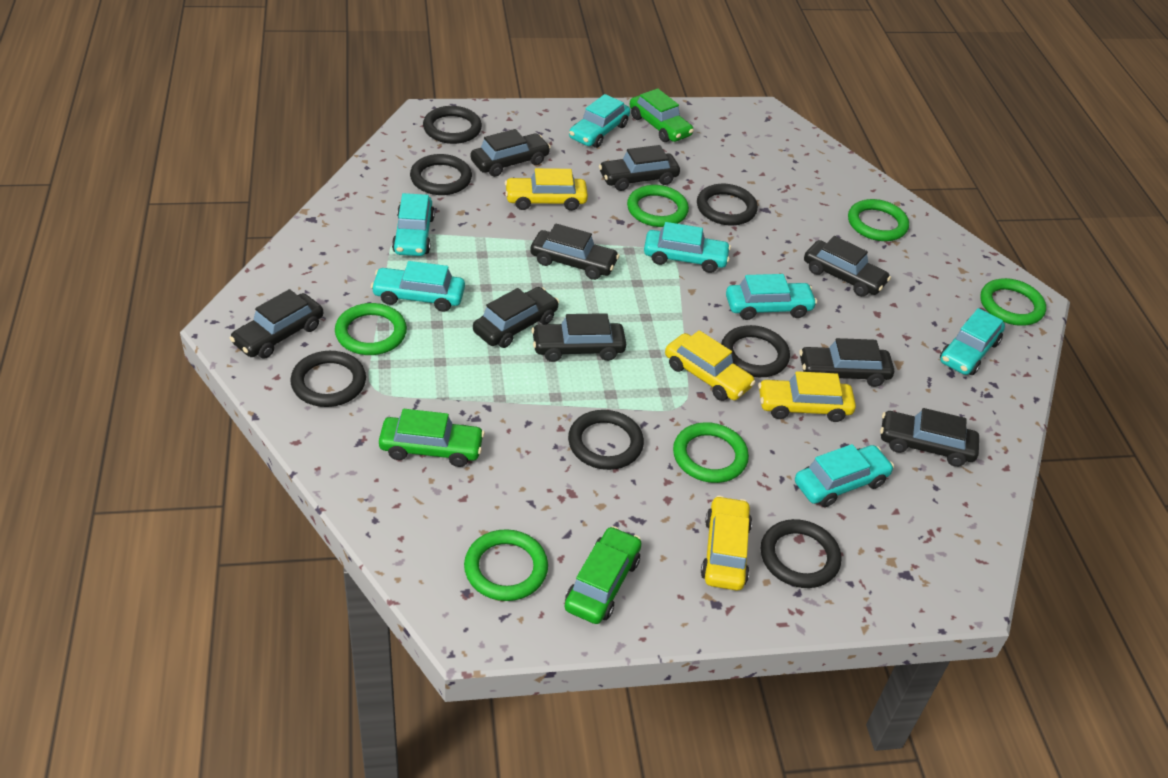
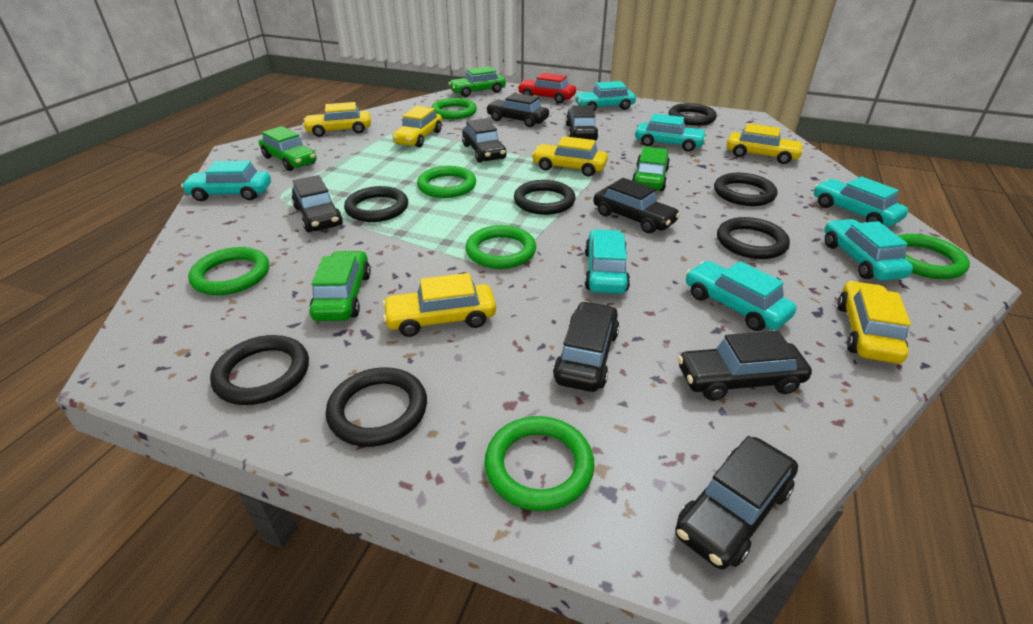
black car: [229,289,323,358] [471,129,551,177] [473,287,559,348] [530,224,620,280] [531,313,626,362] [599,145,680,191] [799,338,894,387] [804,236,891,297] [880,408,979,467] = 9 -> [292,175,343,232] [462,118,506,163] [486,93,549,127] [553,301,620,392] [566,105,598,140] [593,178,680,234] [675,436,798,570] [678,331,812,401] = 8
green car: [379,409,485,467] [565,526,642,624] [629,88,694,142] = 3 -> [259,126,317,171] [310,251,371,321] [448,66,506,97] [632,147,670,191] = 4
red car: none = 0 -> [517,73,576,103] = 1
yellow car: [505,168,588,211] [665,330,756,401] [701,495,752,591] [758,371,856,422] = 4 -> [303,102,371,137] [382,273,496,337] [392,106,442,147] [532,136,608,176] [727,123,804,164] [837,281,911,364] = 6

